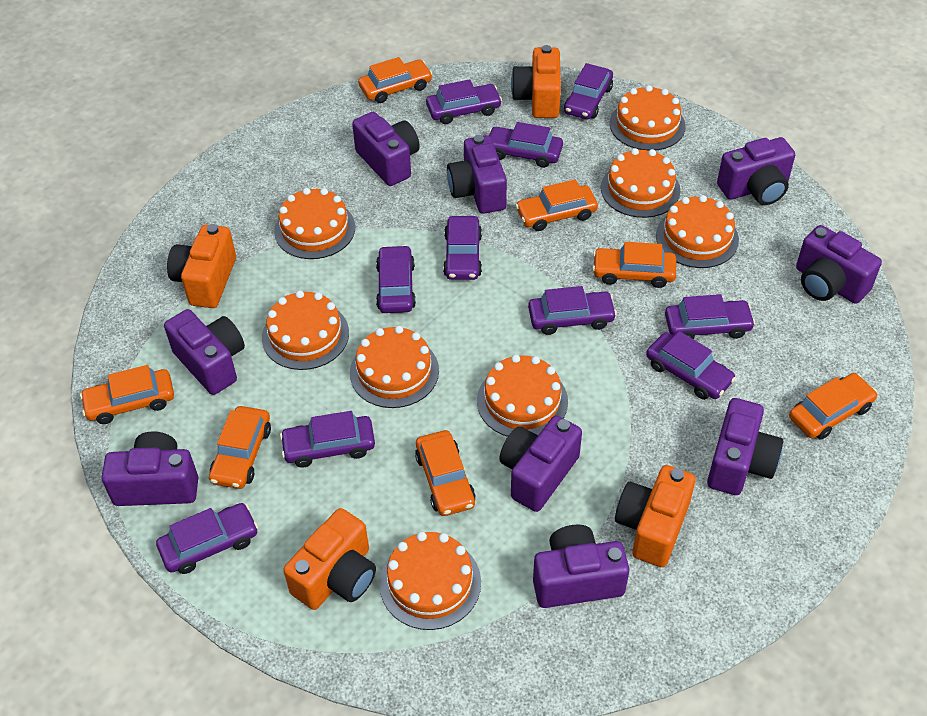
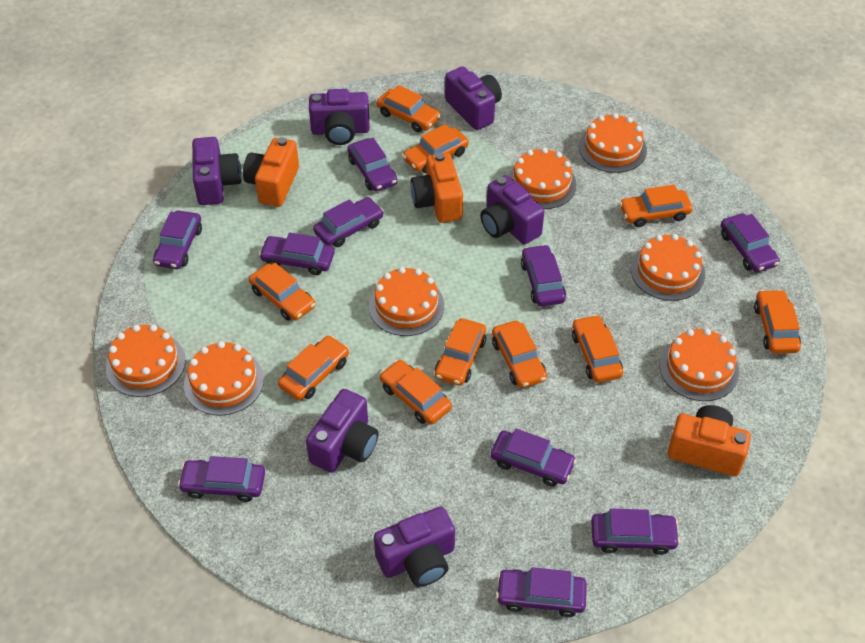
orange cake: [262,290,349,370] [274,188,355,259] [350,326,439,408] [380,532,481,630] [477,354,568,437] [601,148,680,218] [610,85,686,150] [656,195,739,268] = 8 -> [106,325,186,397] [184,341,264,416] [369,267,444,336] [508,148,577,209] [579,113,647,173] [631,234,705,301] [660,328,739,401] = 7
orange camera: [167,224,236,308] [283,508,376,610] [511,45,561,118] [615,465,696,567] = 4 -> [243,137,299,207] [411,152,463,223] [668,405,751,476] = 3
orange car: [80,365,174,424] [209,406,271,489] [358,57,433,103] [415,430,476,516] [515,179,598,231] [592,242,676,288] [789,373,877,440] = 7 -> [249,263,316,321] [278,335,349,400] [377,85,441,132] [380,360,452,424] [402,124,469,173] [435,318,486,386] [492,321,547,388] [572,315,623,383] [619,185,692,227] [754,289,801,354] = 10
purple camera: [102,431,198,506] [164,309,245,395] [352,112,420,186] [447,135,507,214] [499,416,582,512] [533,524,629,608] [707,398,783,495] [717,137,795,205] [796,225,882,304] = 9 -> [192,137,242,205] [306,389,378,473] [309,89,370,145] [374,506,455,587] [445,66,502,130] [480,175,544,244] = 6

